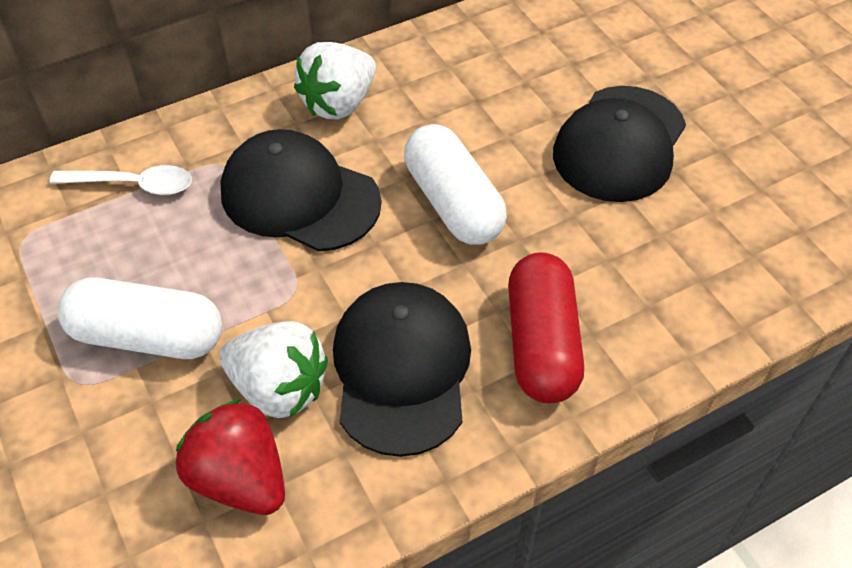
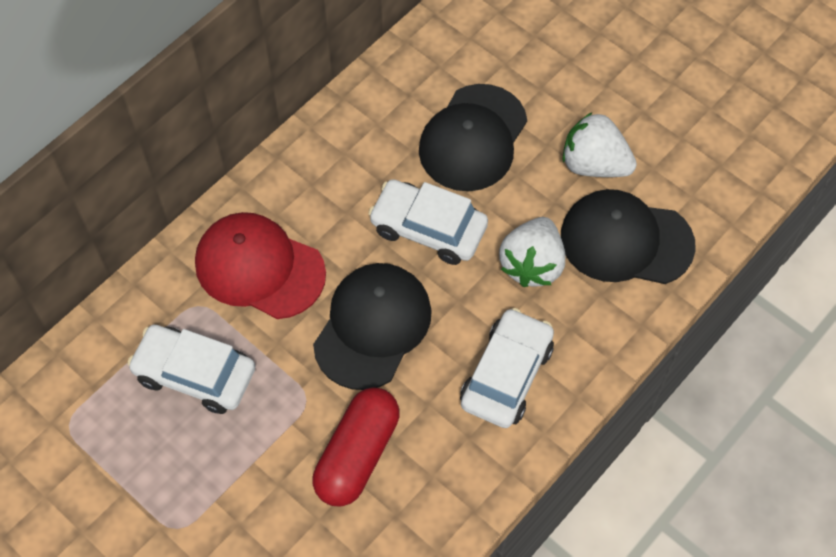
red cap: none = 0 -> [195,212,326,319] = 1
red strawberry: [176,399,285,515] = 1 -> none = 0
white capsule: [58,278,222,359] [404,124,507,245] = 2 -> none = 0
white car: none = 0 -> [127,325,255,414] [368,179,488,265] [460,308,554,428] = 3
white spoon: [49,165,192,195] = 1 -> none = 0

